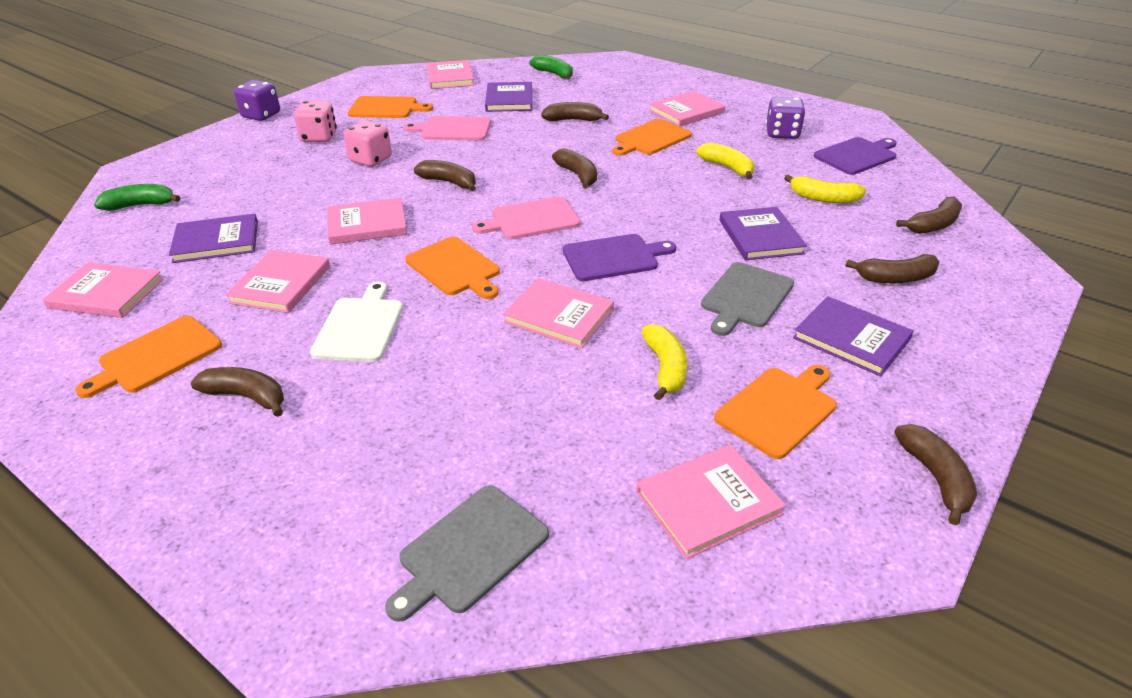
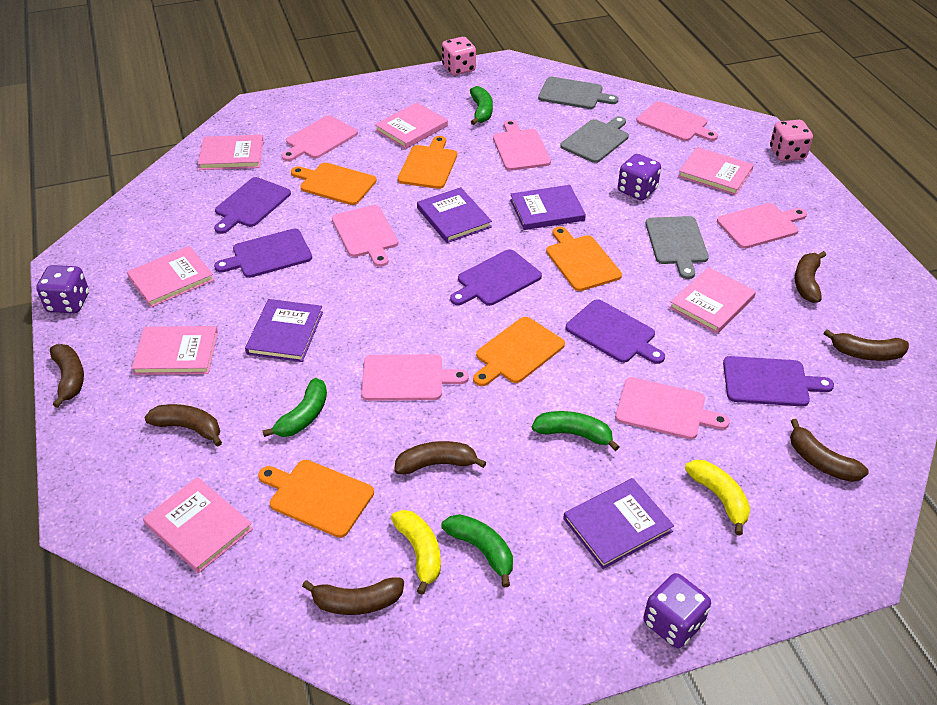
green banana: [94,184,180,211] [530,55,573,80] = 2 -> [262,378,327,437] [441,514,513,587] [470,86,493,125] [532,411,619,451] = 4
grey cutting board: [385,485,549,622] [701,262,794,336] = 2 -> [538,77,618,109] [560,116,629,163] [645,216,709,279] = 3
pink cutting board: [403,116,491,141] [472,197,580,239] = 2 -> [282,115,358,161] [332,205,398,267] [361,354,469,401] [493,120,551,171] [615,377,730,439] [636,101,718,141] [717,203,807,249] = 7
purple cutting board: [563,234,676,281] [814,137,897,175] = 2 -> [214,177,291,234] [214,229,312,278] [450,249,542,306] [566,299,665,364] [723,356,834,406] = 5
purple dice: [234,80,280,121] [766,97,806,139] = 2 -> [36,265,89,313] [618,154,661,200] [643,573,711,648] = 3
white cutting board: [310,281,403,362] = 1 -> none = 0
yellow banana: [642,324,687,401] [696,143,754,179] [784,175,866,203] = 3 -> [391,510,441,595] [685,460,750,535] = 2

